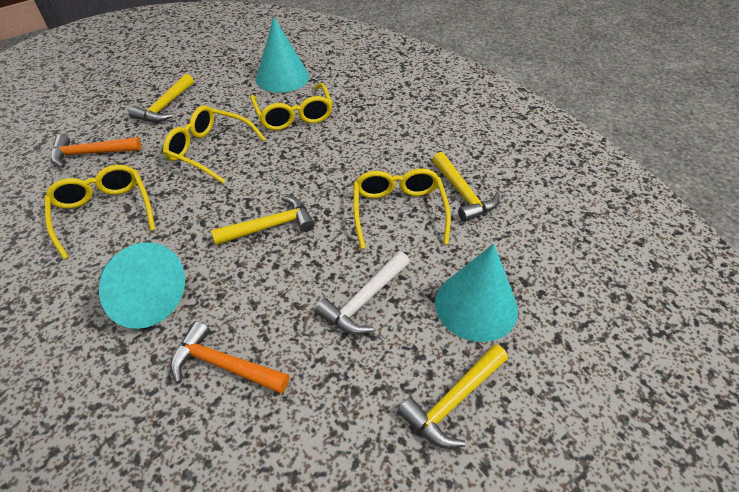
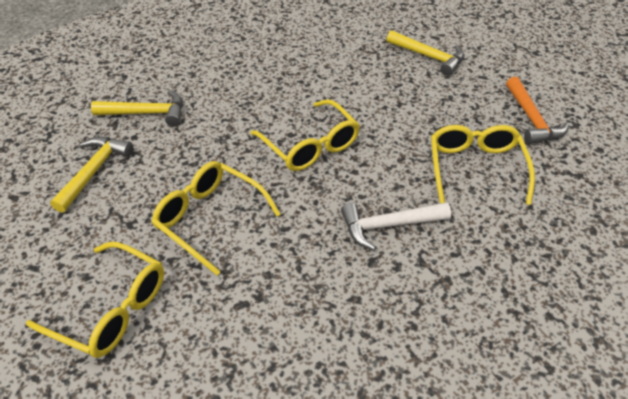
orange hammer: [51,134,141,168] [170,321,289,394] = 2 -> [506,77,569,144] = 1
turquoise cone: [99,242,185,329] [256,17,309,93] [435,244,518,342] = 3 -> none = 0
yellow hammer: [129,74,194,122] [211,196,315,245] [397,344,508,449] [432,152,500,222] = 4 -> [50,137,133,213] [91,90,183,126] [386,30,464,76] = 3

